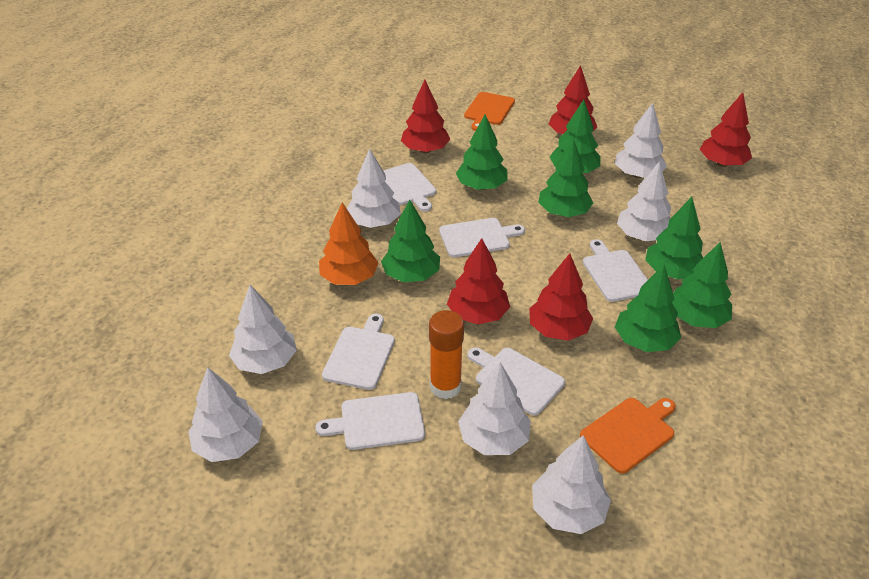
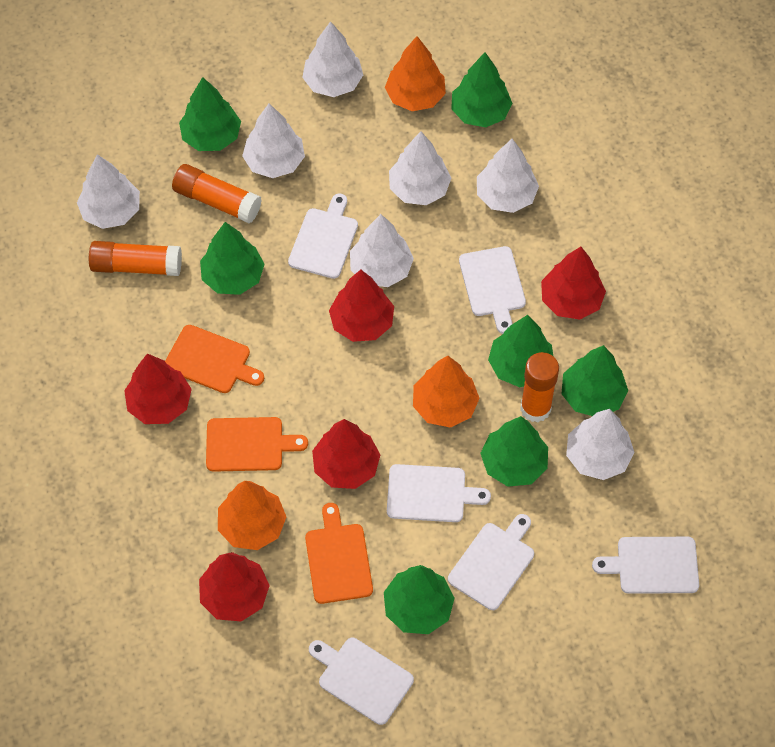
orange cutting board: [464,92,515,131] [580,398,676,474] = 2 -> [165,325,264,393] [206,417,308,472] [305,503,373,604] = 3
orange glue stick: [429,310,464,399] = 1 -> [89,241,182,276] [172,164,262,224] [520,352,559,422] = 3
orange tree: [319,203,379,285] = 1 -> [218,481,286,550] [385,36,446,111] [413,356,480,428] = 3

